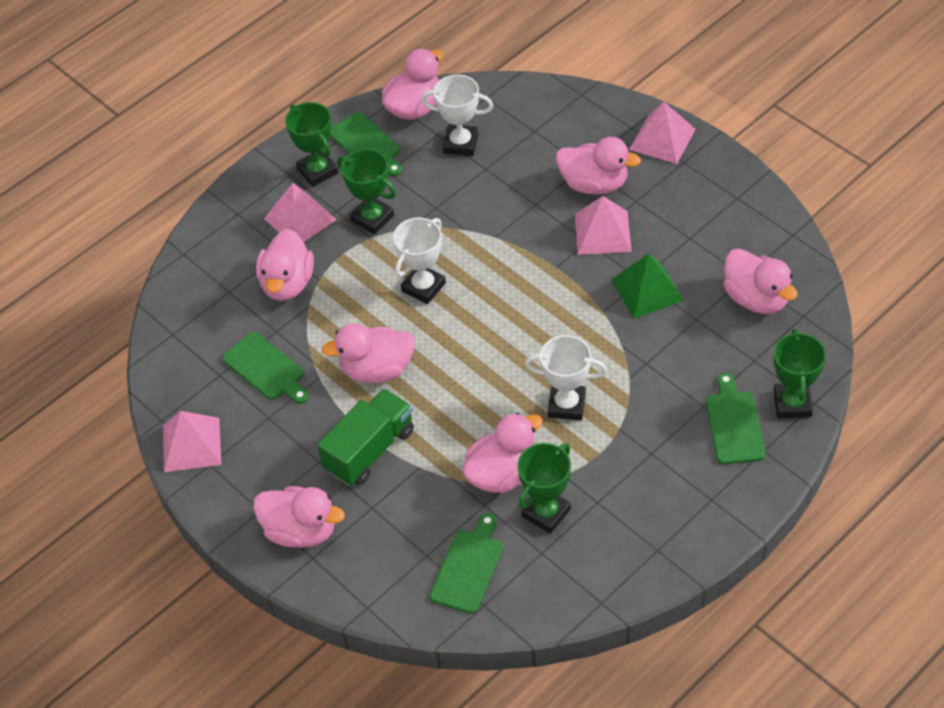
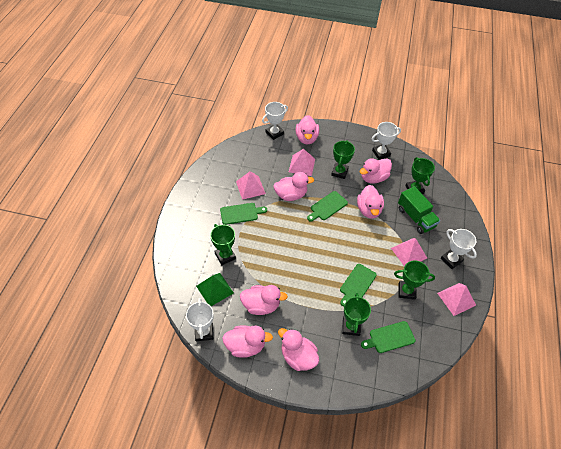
green trophy: [285,102,338,187] [337,149,396,235] [517,443,571,534] [774,329,826,418] = 4 -> [210,224,236,265] [331,140,355,179] [342,293,371,336] [394,260,435,300] [405,157,435,194] = 5
white trophy: [393,218,446,304] [421,75,493,156] [525,335,607,420] = 3 -> [186,298,214,341] [262,102,288,140] [372,122,401,160] [441,229,477,269] = 4

